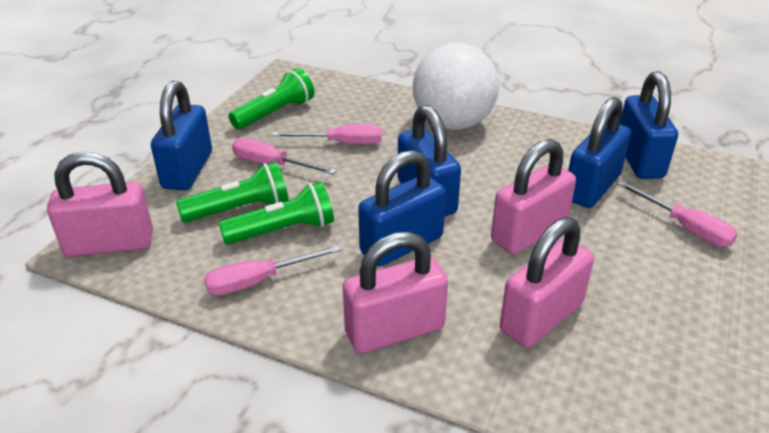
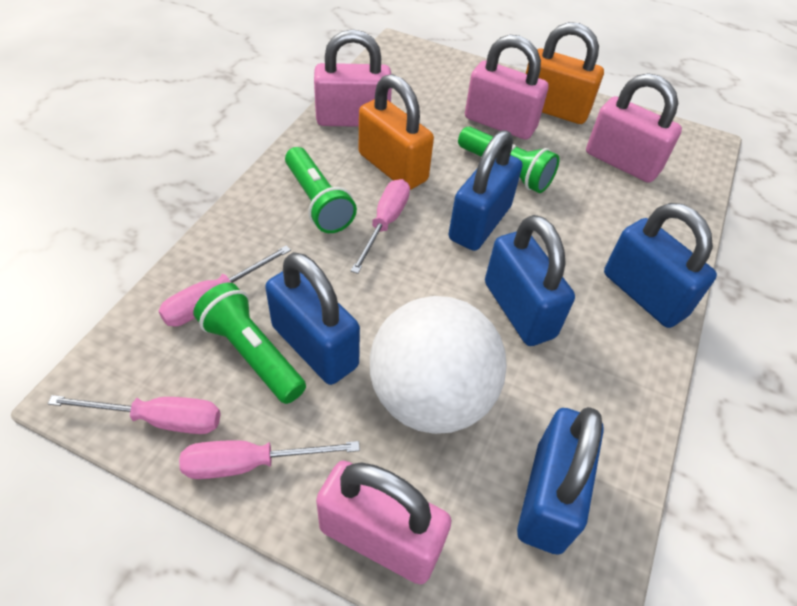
orange padlock: none = 0 -> [359,74,434,190] [526,22,604,124] = 2

